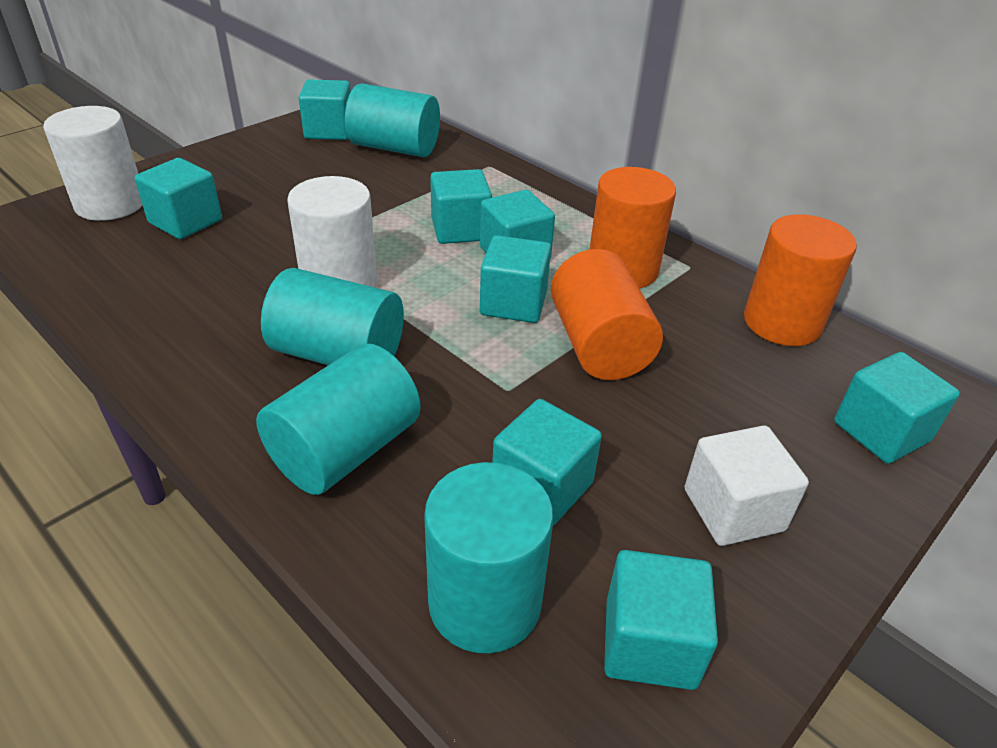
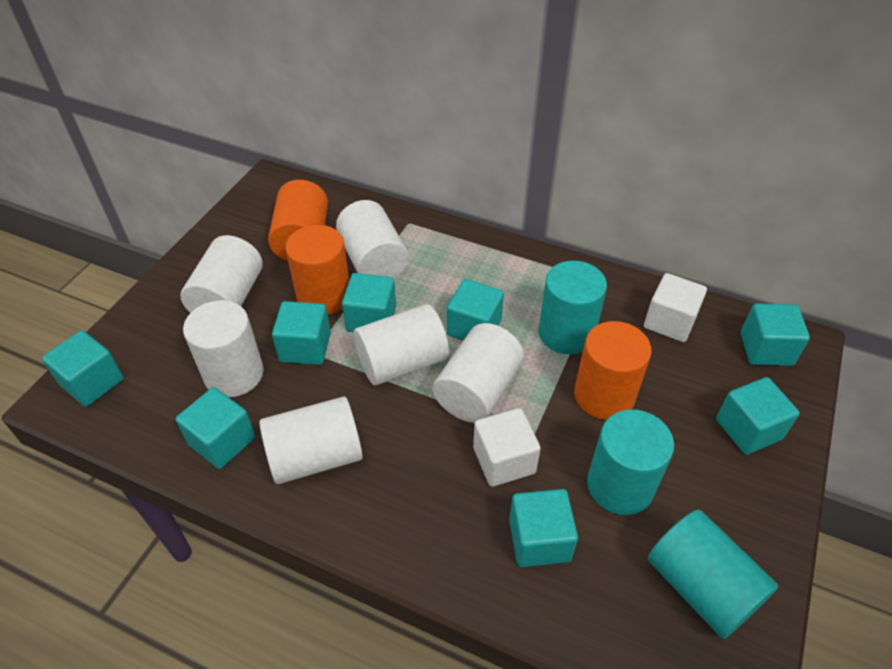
turquoise cylinder: [256,344,421,495] [261,268,404,365] [345,83,440,157] [424,462,554,653] = 4 -> [538,261,607,354] [587,409,674,515] [648,510,778,639] = 3
white cube: [684,426,809,546] = 1 -> [473,408,541,487] [644,273,707,342] = 2
white cylinder: [43,106,143,221] [288,176,377,287] = 2 -> [180,235,263,313] [183,300,263,397] [259,397,363,484] [336,200,408,278] [353,304,449,385] [433,323,524,423] = 6

